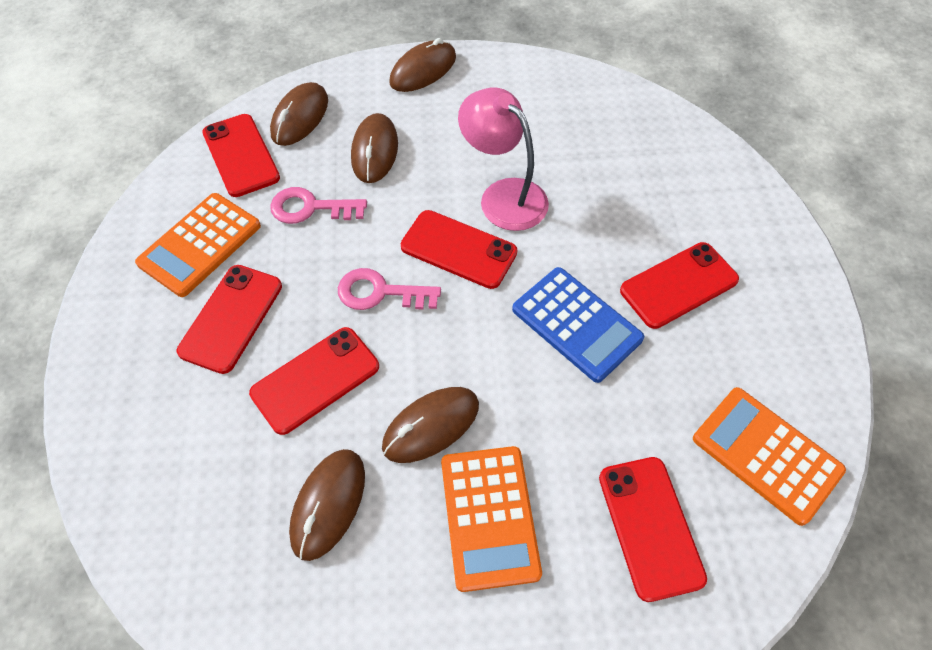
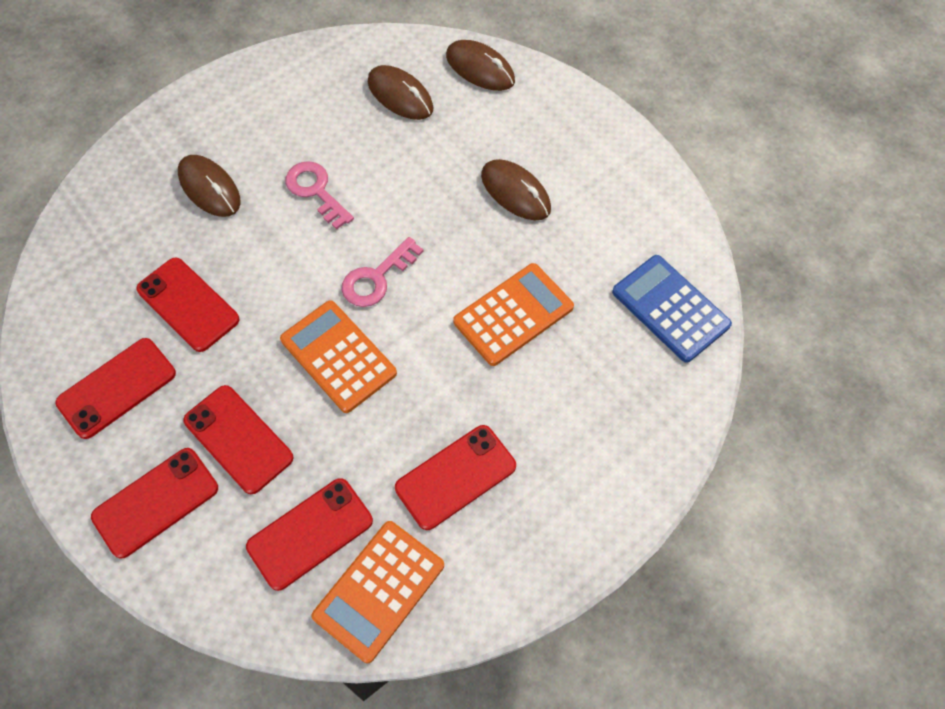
brown mouse: [270,82,328,146] [289,449,365,561] [351,113,398,183] [382,387,479,463] [389,38,456,92] = 5 -> [178,155,240,217] [368,65,434,120] [446,40,515,91] [481,159,551,220] = 4
pink lamp: [458,88,549,231] = 1 -> none = 0

